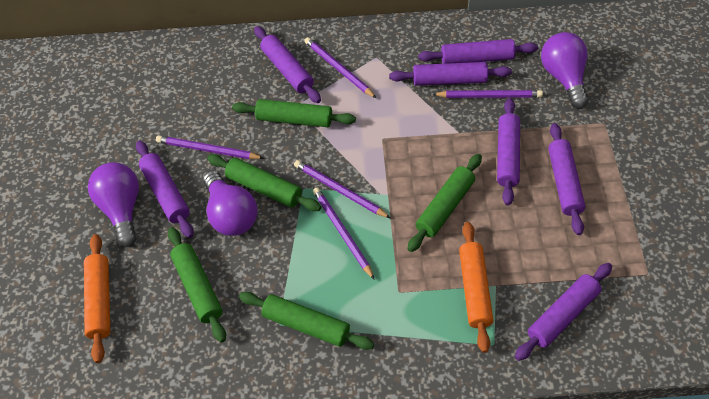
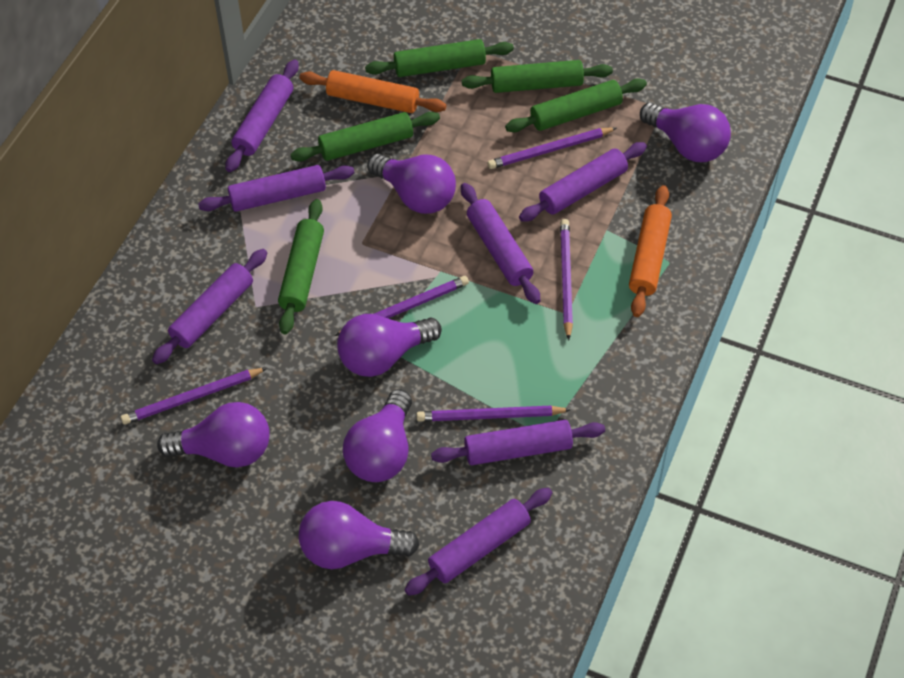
purple light bulb: [88,162,139,247] [203,171,258,236] [541,32,589,109] = 3 -> [157,402,270,467] [299,501,419,569] [337,314,442,377] [343,389,412,482] [367,154,456,214] [640,103,731,162] = 6

